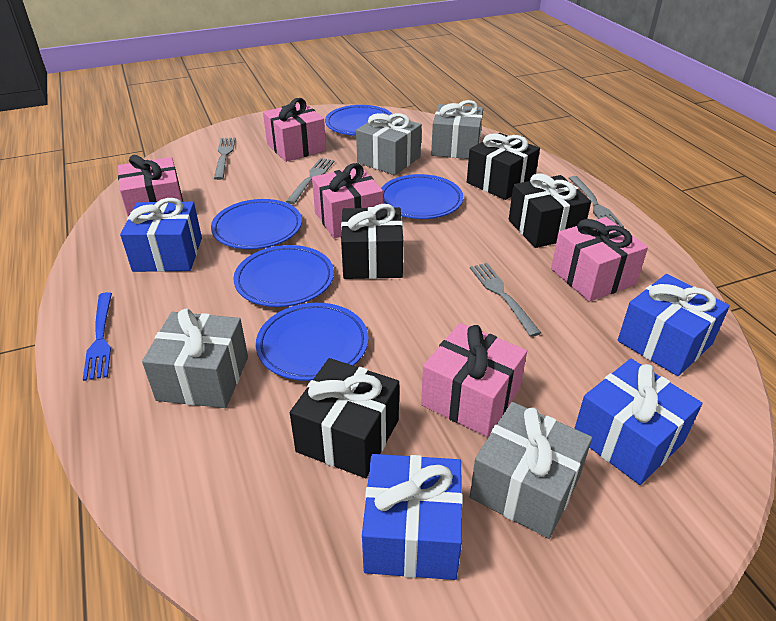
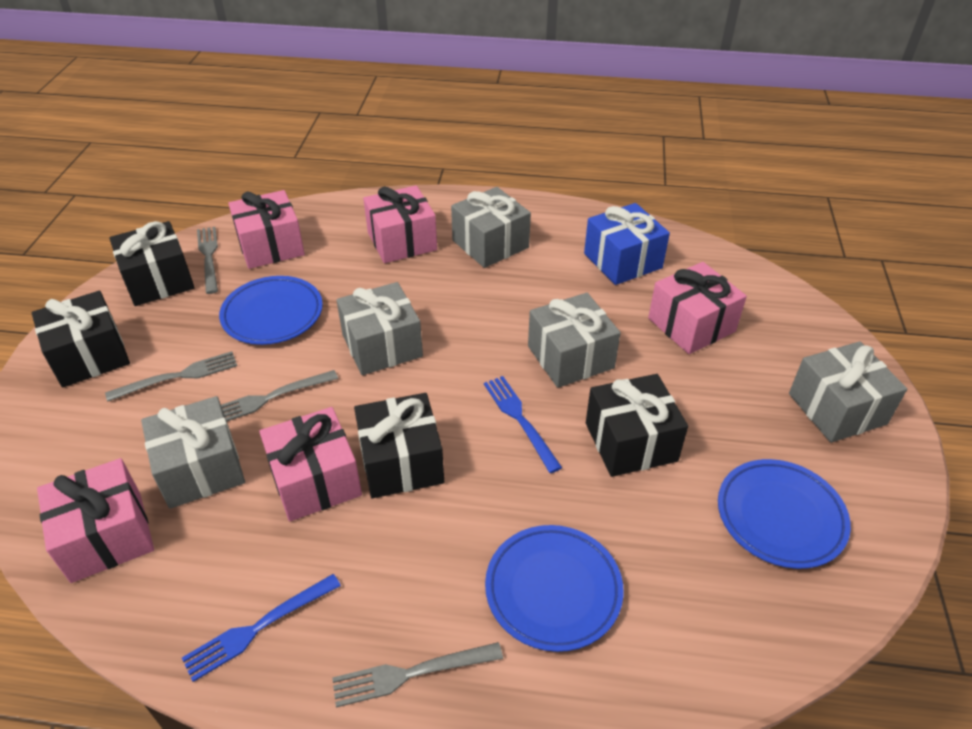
blue fork: [83,292,112,381] = 1 -> [182,574,341,682] [484,376,562,473] = 2
blue gift: [120,198,202,272] [362,454,463,580] [574,359,702,485] [618,274,730,376] = 4 -> [584,203,670,285] = 1
blue plate: [211,199,302,249] [233,245,334,307] [256,303,368,381] [325,105,392,136] [381,174,463,219] = 5 -> [219,276,323,345] [485,525,624,652] [718,459,851,569] = 3
grey gift: [142,309,248,408] [356,113,422,175] [431,100,483,159] [470,402,592,539] = 4 -> [141,396,245,509] [336,282,423,375] [451,187,531,268] [528,293,621,388] [789,341,907,443] = 5

